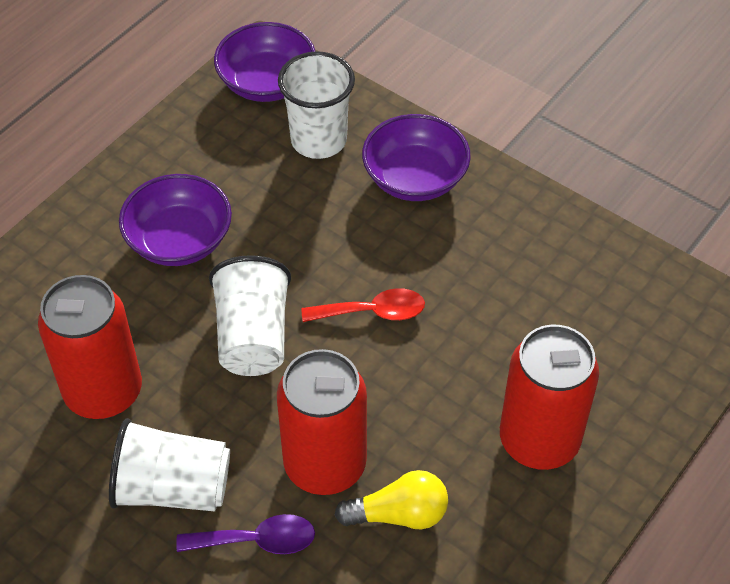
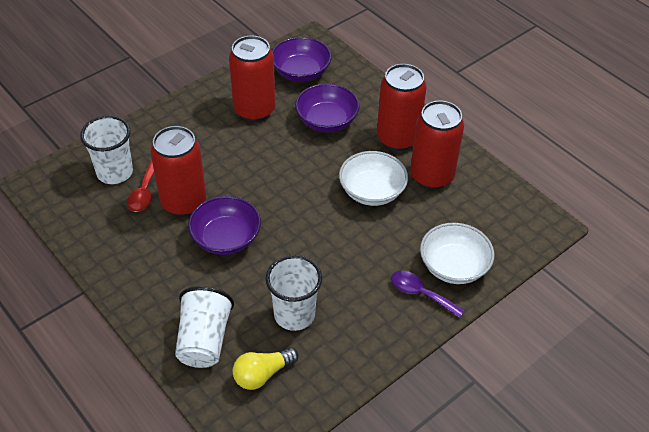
red can: [38,275,142,419] [277,349,367,495] [500,325,599,470] = 3 -> [151,126,206,216] [229,36,275,122] [377,64,427,151] [410,101,464,189] = 4
white bowl: none = 0 -> [339,151,408,206] [420,223,494,284] = 2

